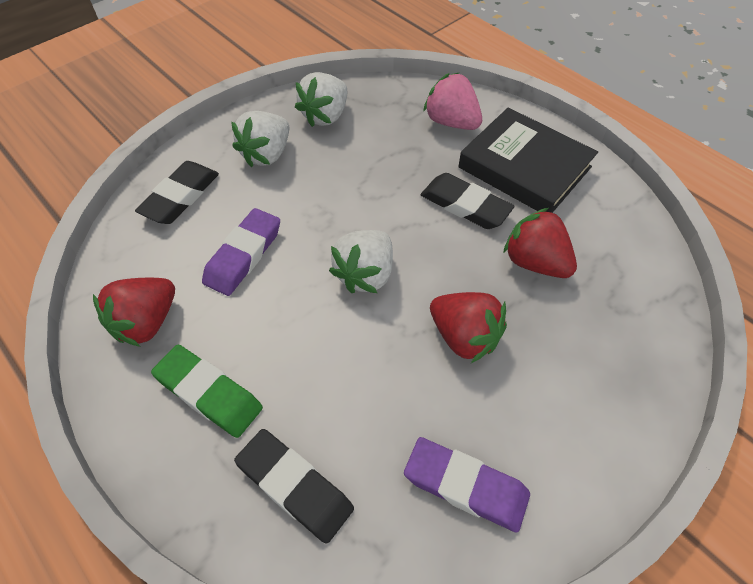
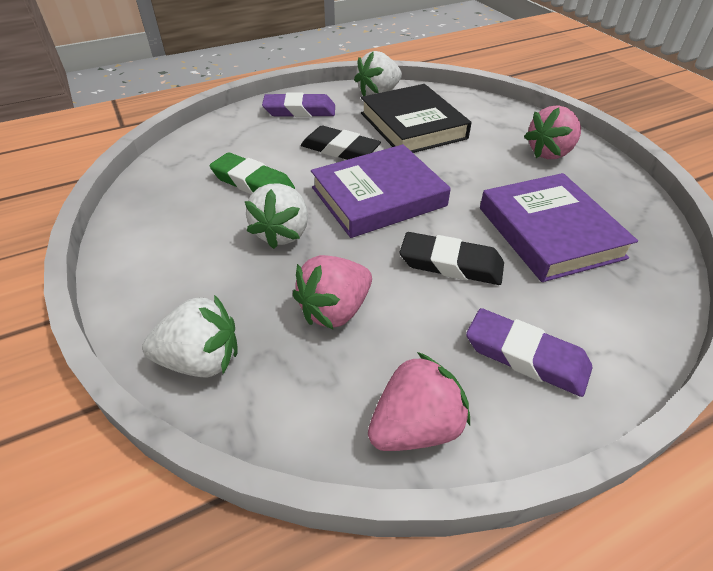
black eraser: [135,161,219,224] [234,429,354,544] [421,173,514,229] = 3 -> [301,126,381,160] [400,232,504,285] = 2
pink strawberry: [423,72,482,130] = 1 -> [293,255,372,330] [368,352,470,451] [524,105,581,159] = 3
purple book: none = 0 -> [311,144,451,238] [480,173,638,282] = 2
red strawberry: [93,278,175,347] [430,292,507,363] [503,208,577,278] = 3 -> none = 0

